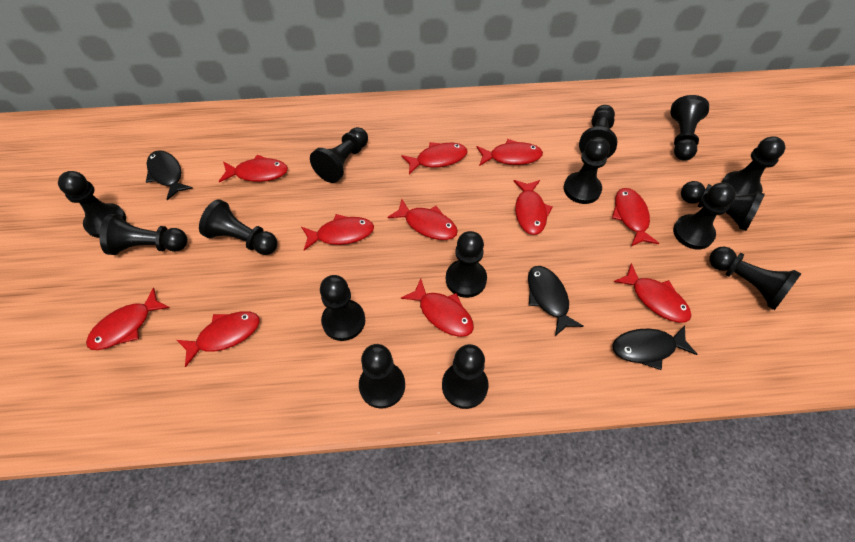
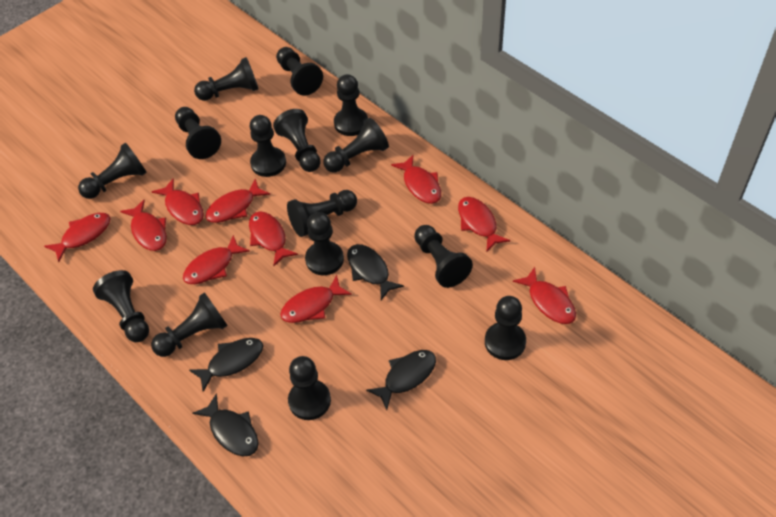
black fish: [146,150,193,200] [528,266,584,336] [612,325,697,370] = 3 -> [189,338,263,392] [192,393,259,456] [347,244,404,300] [366,350,436,410] = 4
red fish: [86,288,170,350] [177,311,260,367] [219,155,288,182] [301,214,374,250] [387,199,458,240] [401,142,467,175] [401,279,474,337] [477,139,543,166] [514,180,553,235] [612,188,659,246] [614,263,692,323] = 11 -> [44,213,111,262] [120,200,167,251] [152,178,204,225] [183,235,250,284] [205,179,270,223] [249,211,298,266] [280,275,352,323] [391,155,441,204] [458,197,510,252] [513,267,576,324] = 10

